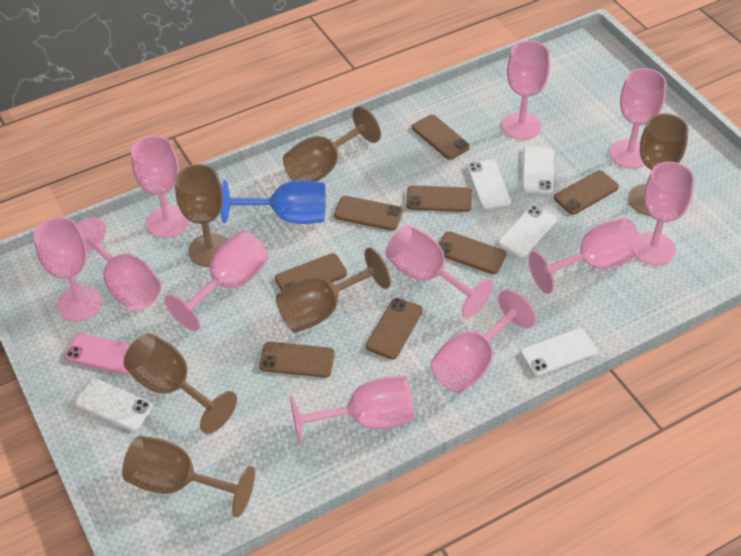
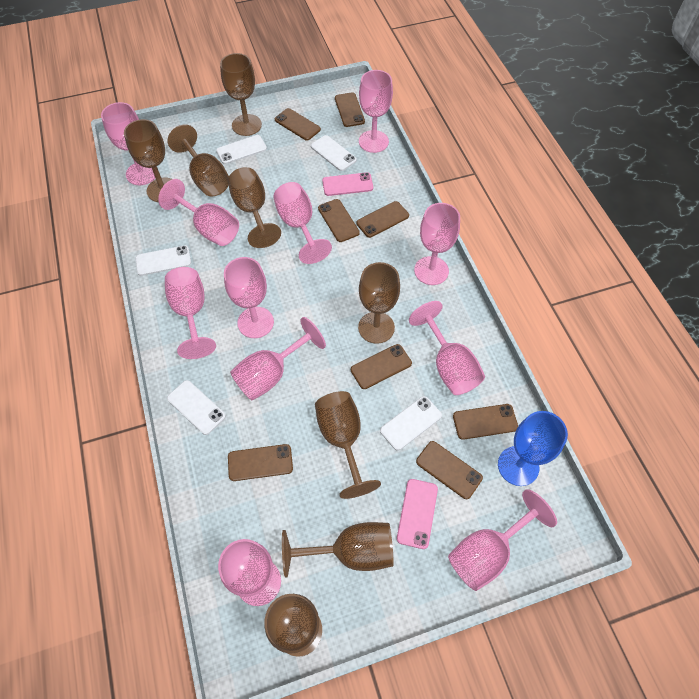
brown goblet: [122,436,255,518] [123,333,237,434] [175,164,228,267] [276,247,391,333] [283,106,381,181] [628,113,689,215] = 6 -> [124,119,172,202] [167,125,229,197] [220,53,262,136] [228,167,281,248] [264,594,322,657] [282,522,394,578] [315,391,381,499] [358,262,400,344] = 8
pink phone: [64,333,131,375] = 1 -> [322,172,373,196] [397,479,438,549] = 2

